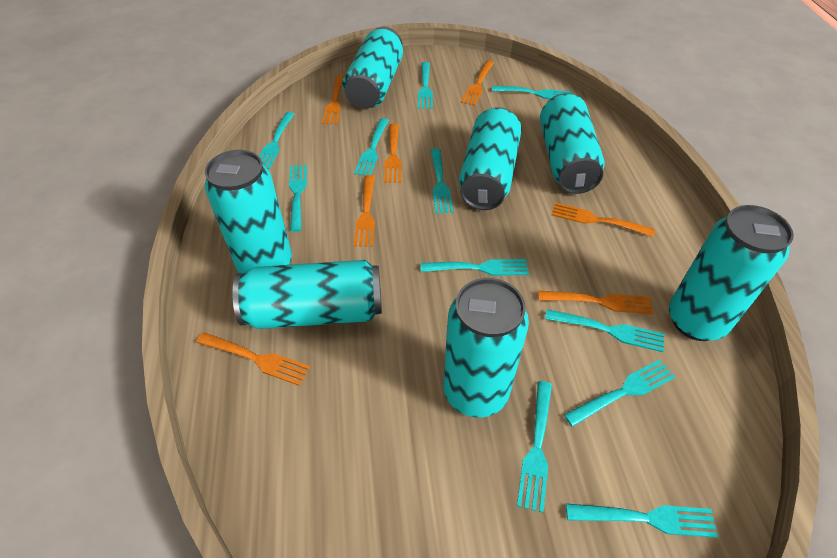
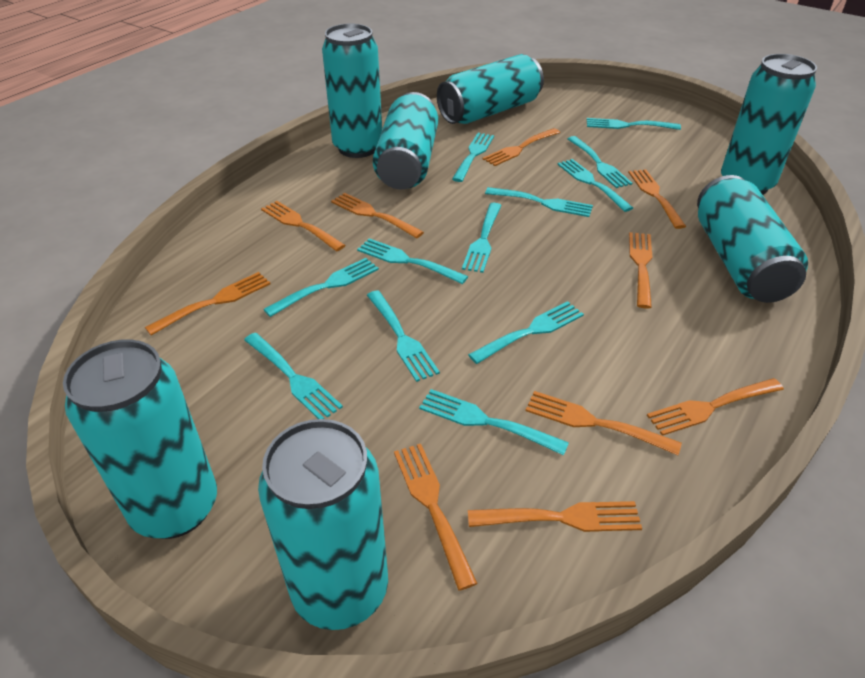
orange fork: [196,332,310,386] [322,75,344,125] [354,175,375,247] [384,123,402,183] [461,60,494,106] [538,291,654,314] [551,202,655,237] = 7 -> [145,272,271,336] [261,201,345,251] [331,193,424,238] [394,444,478,591] [468,501,642,532] [483,128,560,166] [525,391,682,455] [628,169,686,229] [629,232,652,309] [647,378,784,436] = 10
turquoise fork: [259,112,294,169] [289,165,307,232] [354,118,389,176] [418,62,433,109] [421,259,529,276] [431,148,453,214] [492,86,572,99] [517,381,552,513] [545,309,664,352] [564,359,675,427] [566,503,718,538] = 11 -> [244,333,343,419] [263,258,379,317] [357,238,468,284] [367,290,440,382] [419,389,569,455] [452,133,494,182] [462,203,502,273] [468,301,584,364] [485,187,593,217] [557,159,633,212] [568,136,632,188] [587,118,681,130] = 12

